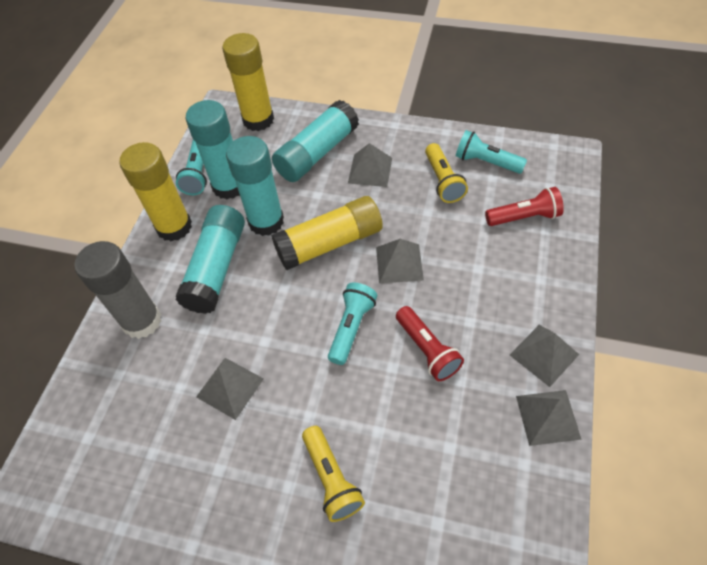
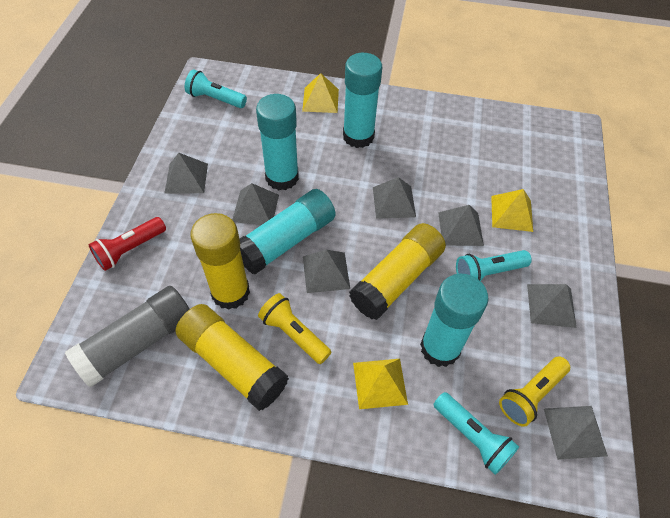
grey pyramid: [196,358,264,420] [348,143,392,187] [376,239,424,283] [510,325,579,387] [516,390,582,446] = 5 -> [164,153,208,194] [232,183,279,225] [303,250,350,293] [373,177,416,219] [438,205,484,246] [527,284,577,328] [544,406,608,460] = 7
red flashlight: [396,306,464,381] [485,187,564,226] = 2 -> [89,217,166,271] = 1
yellow pyramid: none = 0 -> [302,73,339,113] [353,359,408,409] [491,189,533,232] = 3

